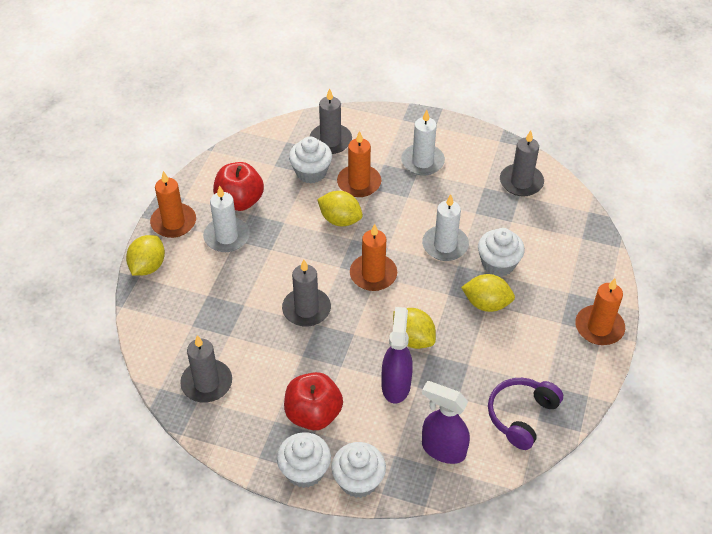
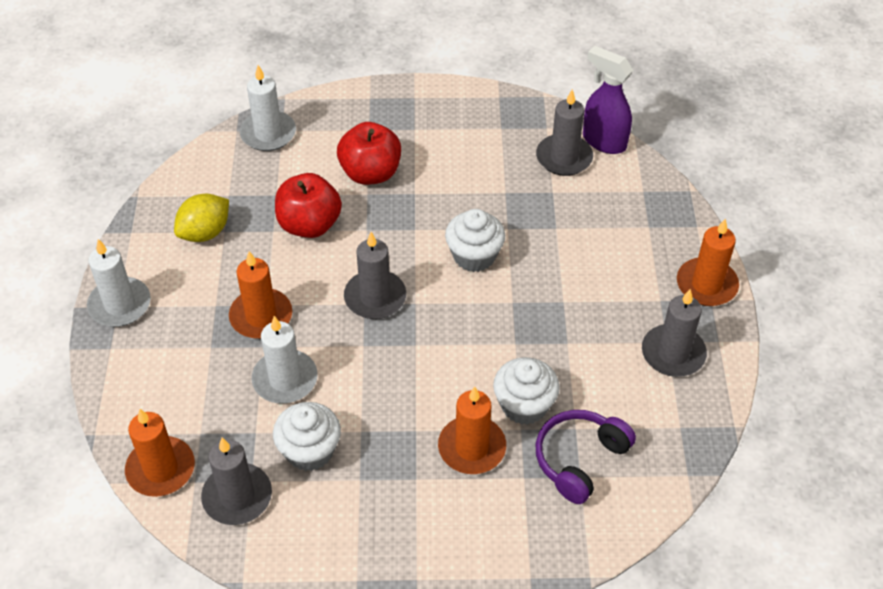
purple spray bottle: [382,307,413,404] [422,381,470,464] = 2 -> [583,46,633,154] = 1
white cupcake: [277,432,331,488] [289,136,332,184] [331,442,386,498] [478,228,525,277] = 4 -> [273,402,341,471] [445,209,505,272] [493,357,560,425] = 3
yellow lemon: [126,235,165,276] [317,191,363,226] [393,308,436,349] [461,274,515,312] = 4 -> [174,194,229,242] = 1

